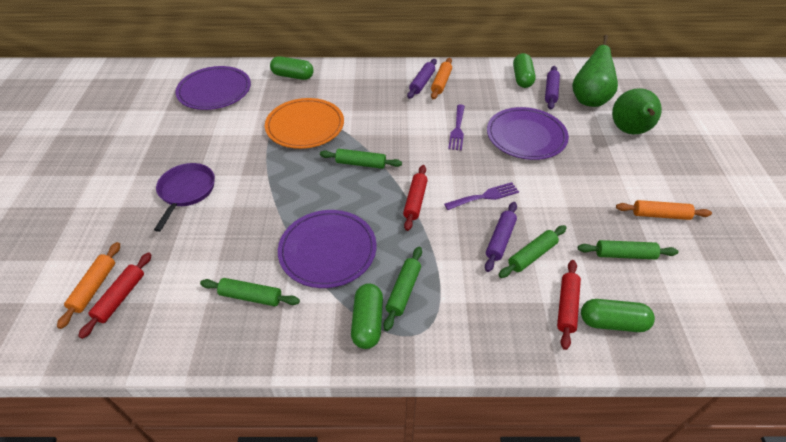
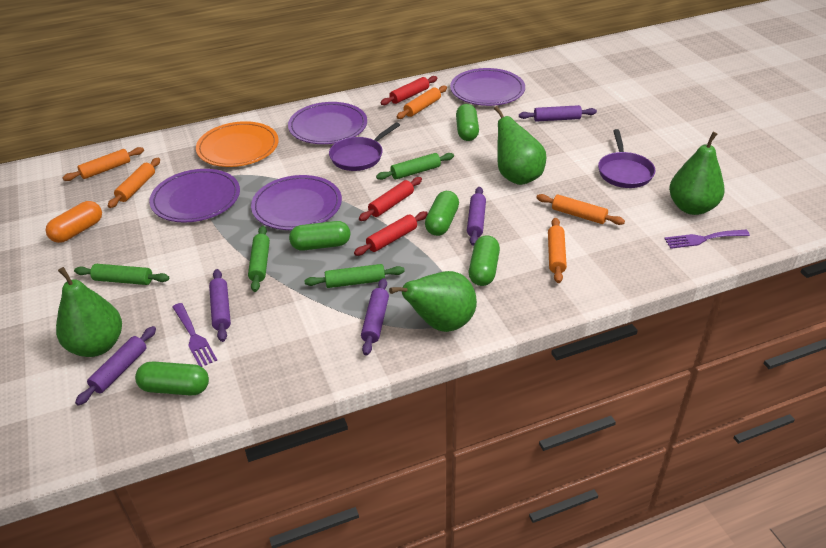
green capsule: [270,56,314,80] [351,283,383,349] [513,53,536,88] [581,299,655,332] = 4 -> [135,361,209,396] [289,221,350,251] [425,191,459,236] [456,104,479,141] [469,235,500,286] = 5
green pear: [572,35,618,107] [612,88,662,134] = 2 -> [56,267,122,357] [389,271,477,332] [494,106,546,185] [669,132,725,215] = 4
green rolling pin: [200,278,300,306] [320,149,402,169] [384,247,422,331] [499,225,567,278] [578,240,679,259] = 5 -> [74,264,169,285] [248,226,270,292] [304,264,405,288] [376,153,454,180] = 4
orange capsule: none = 0 -> [46,201,102,243] = 1
orange rolling pin: [57,242,120,329] [431,58,452,99] [616,200,712,220] = 3 -> [62,147,144,181] [108,158,160,208] [397,85,447,119] [537,194,625,225] [548,218,567,283] = 5
purple pan: [154,163,215,232] = 1 -> [329,122,400,171] [598,129,656,188] = 2
purple plate: [175,66,251,110] [278,210,376,288] [487,107,569,160] = 3 -> [149,169,240,223] [251,175,342,230] [288,102,367,144] [450,68,525,106] = 4
purple rolling pin: [407,59,437,99] [485,202,517,272] [545,66,560,110] = 3 -> [75,326,156,406] [209,269,231,342] [361,278,389,356] [467,187,486,246] [519,105,597,122] = 5

